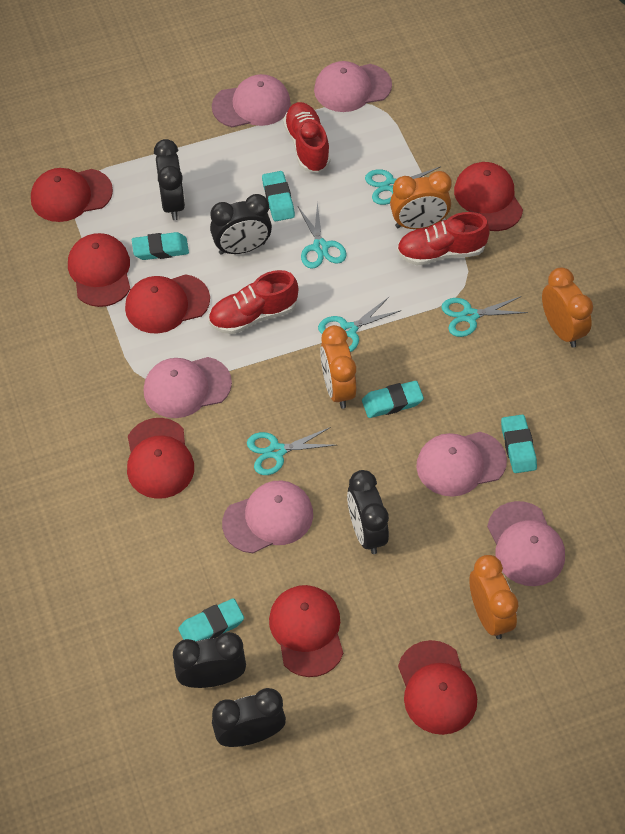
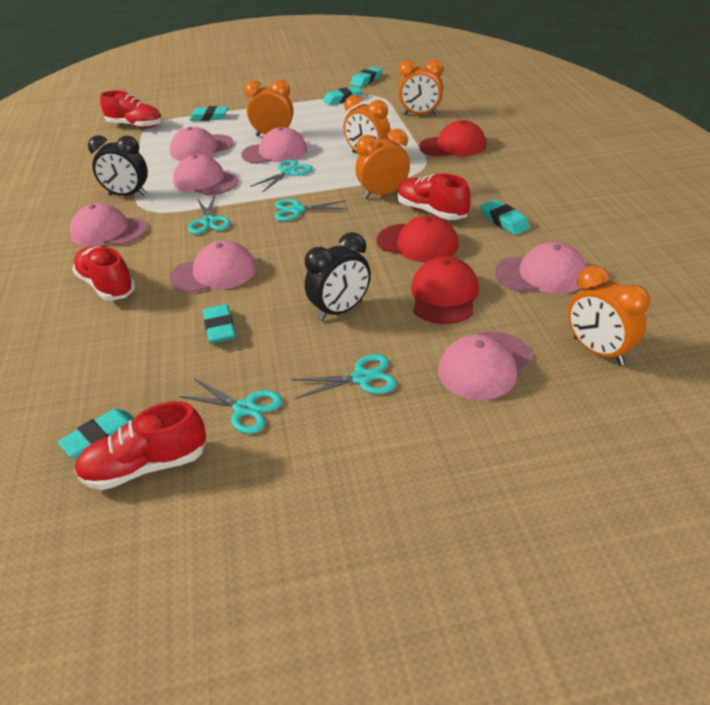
black clock: [154,139,185,220] [173,632,246,688] [210,194,272,255] [212,688,286,747] [347,470,389,554] = 5 -> [88,135,148,196] [305,232,371,321] = 2
orange clock: [320,325,356,409] [390,171,452,229] [469,555,518,639] [542,267,593,348] = 4 -> [245,80,293,137] [344,95,391,153] [356,129,410,199] [398,60,443,115] [568,265,650,365] = 5
pink cap: [144,357,232,418] [212,74,291,127] [222,480,313,553] [314,61,392,112] [416,432,507,497] [487,501,565,586] = 6 -> [70,203,147,246] [170,127,234,161] [170,241,256,293] [173,154,238,196] [241,127,307,164] [438,331,532,400] [495,242,586,294] = 7
red cap: [31,168,113,222] [68,233,130,307] [125,274,210,333] [127,418,194,499] [269,585,343,677] [398,640,477,735] [454,162,523,231] = 7 -> [377,215,459,263] [411,256,479,324] [419,120,486,157] = 3
red shoe: [208,270,298,334] [283,102,331,173] [397,212,490,265] = 3 -> [72,247,136,301] [74,401,207,490] [100,90,162,128] [397,174,471,220] = 4
turquoise eraser: [132,232,189,260] [178,598,244,642] [262,171,295,221] [362,381,424,418] [501,415,537,473] = 5 -> [58,409,134,459] [189,106,228,121] [203,304,236,344] [323,86,362,105] [350,67,382,87] [480,200,530,235] = 6

